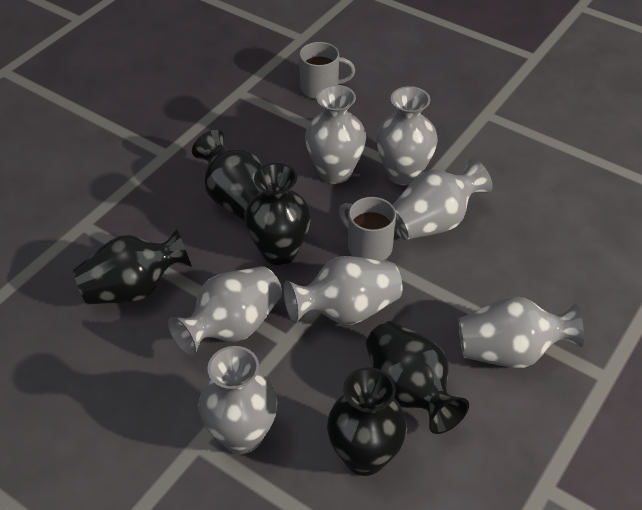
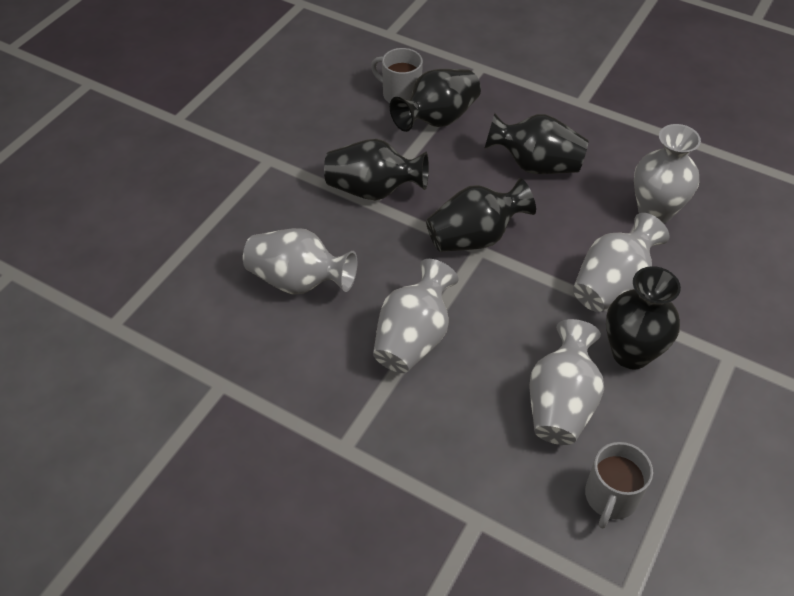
grey vase: [168,266,282,357] [199,346,277,454] [283,256,402,325] [305,85,366,184] [376,86,438,185] [392,159,493,240] [459,296,584,368] = 7 -> [243,228,357,295] [373,259,459,373] [529,319,604,445] [573,213,669,312] [634,124,701,223] = 5

